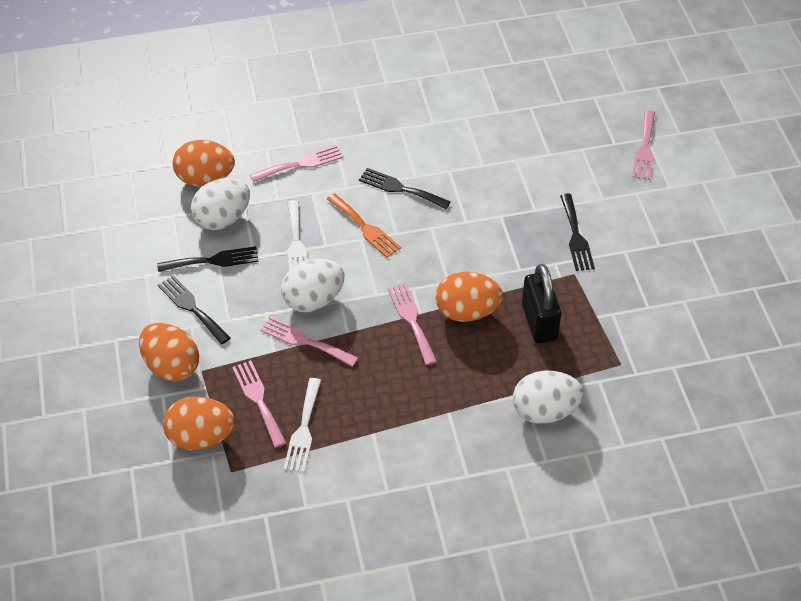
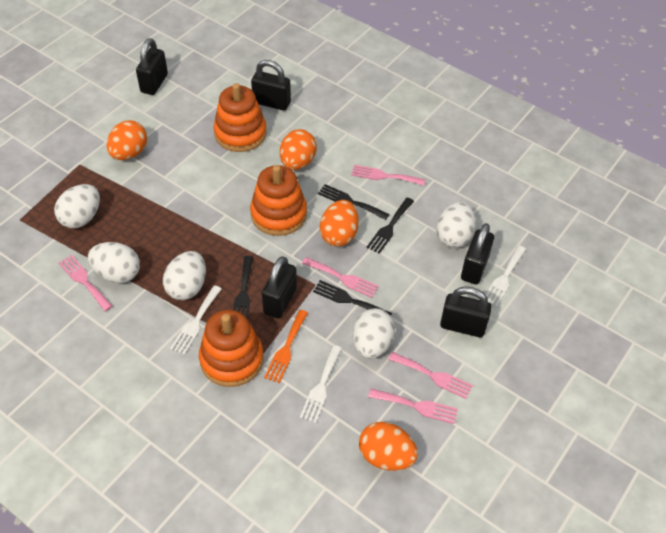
black padlock: [522,264,561,343] = 1 -> [136,38,168,95] [251,60,291,111] [262,256,297,319] [440,286,492,337] [461,223,494,284] = 5
orange stacking toy: none = 0 -> [199,310,264,387] [214,83,267,152] [250,165,307,236] = 3
white egg: [191,178,250,230] [281,259,345,312] [513,371,583,424] = 3 -> [54,184,100,228] [88,242,140,283] [163,251,206,300] [353,308,395,359] [436,202,476,248] = 5
white fork: [284,378,321,473] [288,200,308,270] = 2 -> [170,285,222,355] [300,345,342,423] [486,245,526,307] = 3

